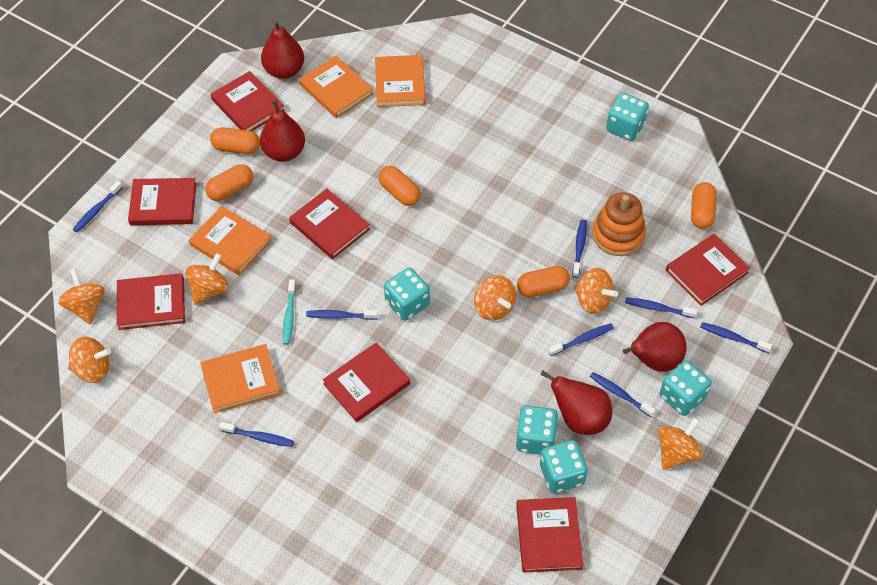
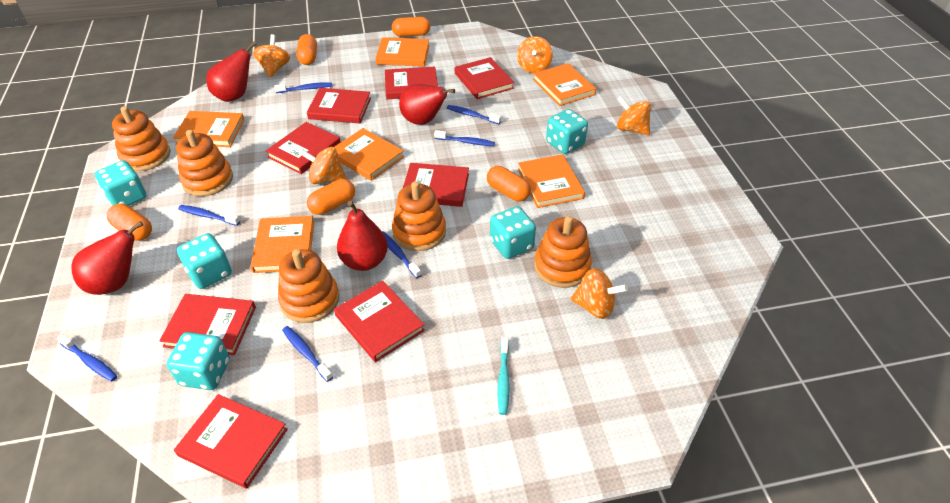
blue toothbrush: [73,181,123,232] [219,422,294,447] [306,310,378,320] [548,323,614,356] [572,219,587,278] [590,372,655,417] [625,297,697,318] [700,322,772,353] = 8 -> [57,334,117,381] [178,205,240,226] [275,82,332,93] [282,326,333,382] [382,231,421,278] [434,130,495,146] [447,105,501,124] = 7
orange book: [189,206,272,275] [200,344,281,413] [299,56,373,119] [375,55,426,107] = 4 -> [173,111,244,147] [250,216,314,273] [335,128,404,181] [376,37,430,66] [518,154,585,208] [533,63,596,106] = 6
orange spinning top: [58,269,105,325] [68,337,111,383] [186,253,229,305] [474,275,516,321] [574,268,618,314] [659,417,703,470] = 6 -> [253,34,290,77] [299,147,347,184] [517,36,553,73] [571,268,628,319] [617,96,651,135] = 5
orange stacking toy: [592,192,646,256] = 1 -> [112,106,170,171] [176,130,233,196] [278,249,339,323] [392,181,446,251] [534,216,592,288] = 5
red book: [116,273,185,330] [128,178,197,225] [211,71,285,131] [289,189,370,259] [323,342,410,422] [516,497,583,573] [666,234,750,306] = 7 -> [159,294,256,355] [174,394,288,488] [266,122,341,174] [307,88,371,124] [334,281,425,362] [385,67,438,99] [403,163,469,207] [455,57,514,99] = 8

